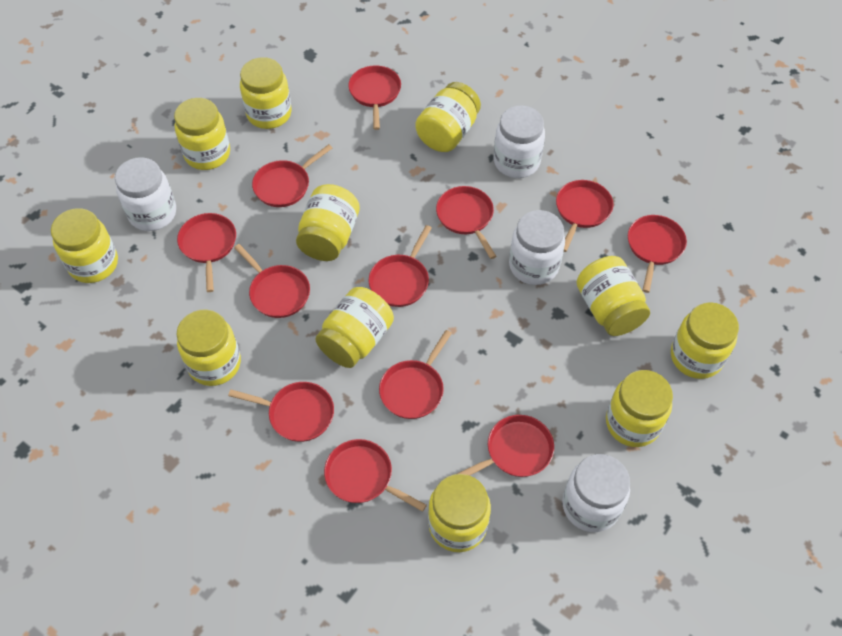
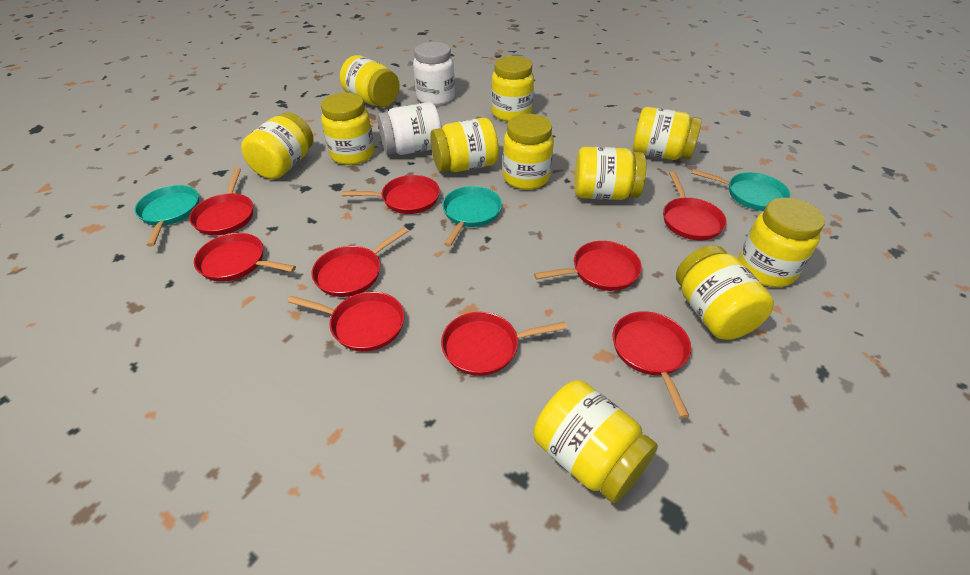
red pan: [177,213,236,292] [228,382,334,442] [234,244,310,318] [252,144,332,207] [324,439,427,512] [348,65,401,130] [369,225,432,307] [379,330,452,419] [436,186,496,259] [457,415,554,477] [556,180,613,252] [628,215,687,293] = 12 -> [189,168,253,235] [194,233,296,282] [287,292,405,351] [311,227,408,297] [342,175,440,214] [441,312,567,376] [534,241,642,291] [613,311,691,418] [663,171,727,240] = 9
turquoise pan: none = 0 -> [135,185,199,247] [442,186,502,247] [691,169,790,211] = 3
white jar: [115,157,176,231] [494,105,545,178] [509,210,565,285] [562,454,630,532] = 4 -> [377,102,442,155] [413,42,455,106] = 2

